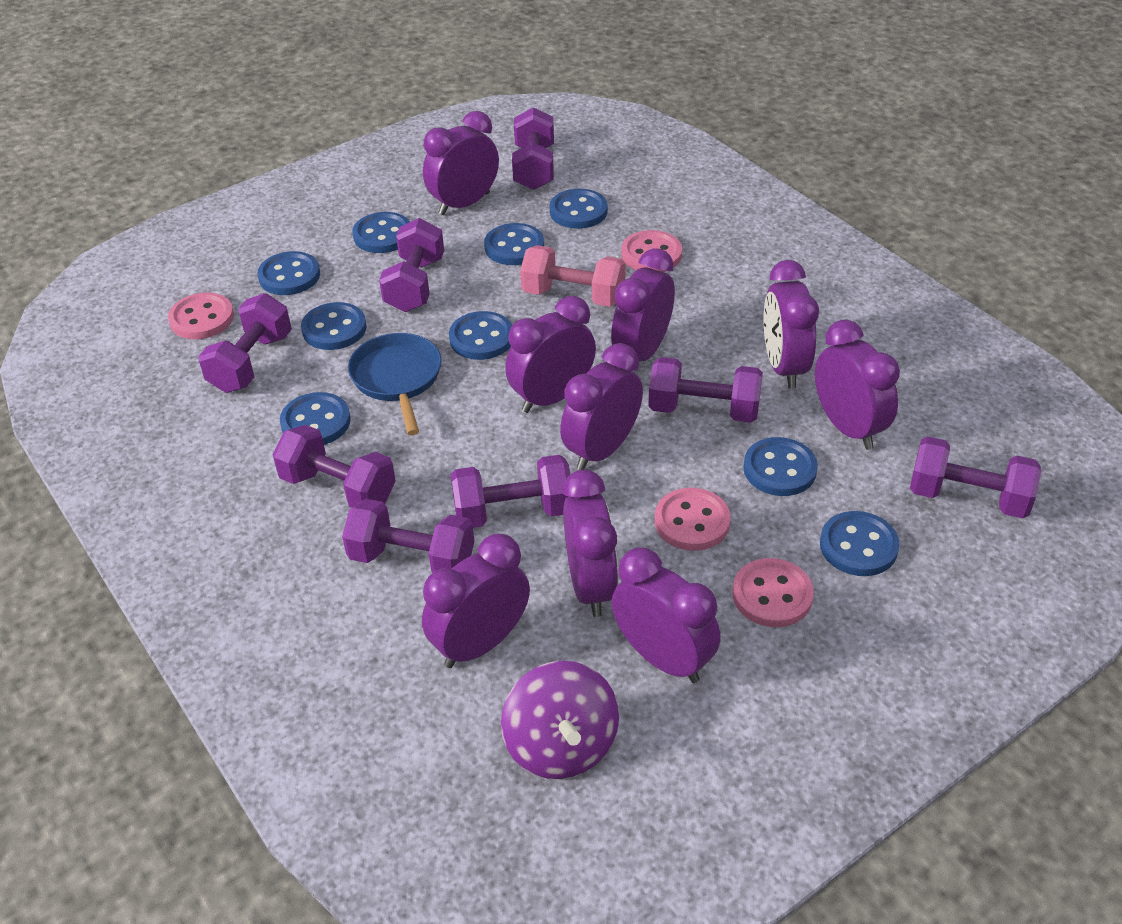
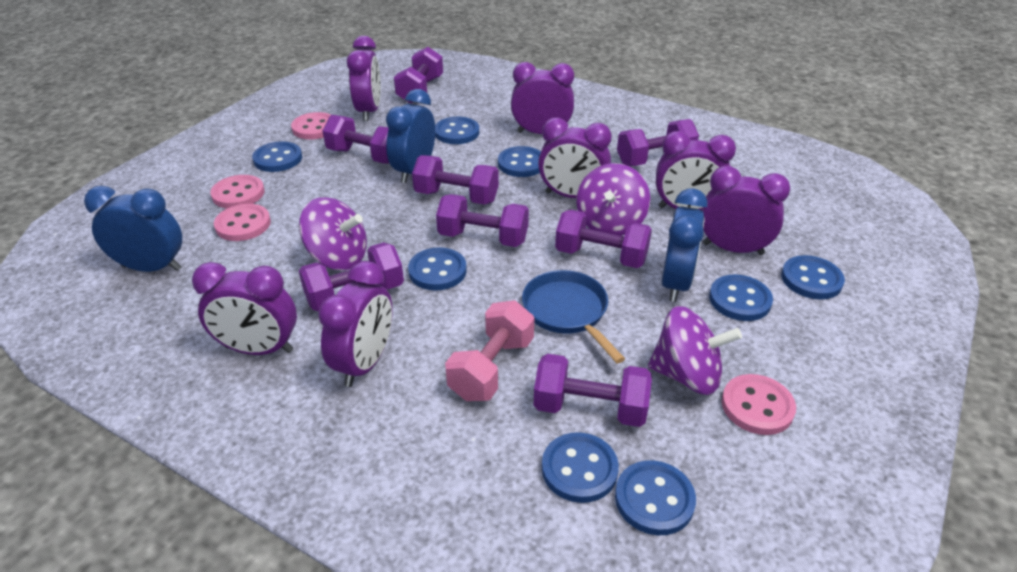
blue button: [257,251,320,295] [280,392,351,445] [301,302,366,350] [352,212,410,253] [449,311,512,360] [484,223,544,265] [549,189,608,229] [743,437,818,496] [820,511,900,576] = 9 -> [252,142,302,172] [408,247,467,291] [435,117,479,144] [498,146,541,177] [542,432,619,503] [615,460,696,535] [709,275,773,321] [781,255,845,299] = 8
blue clock: none = 0 -> [84,186,182,272] [386,89,435,183] [661,188,708,302] = 3
purple clock: [422,534,530,668] [423,111,499,215] [505,296,596,413] [560,343,643,470] [563,470,618,617] [611,248,675,371] [612,548,720,683] [764,260,819,389] [815,320,900,450] = 9 -> [192,262,297,355] [318,261,393,387] [347,36,381,121] [511,62,574,134] [538,118,611,198] [656,131,736,210] [702,166,790,255] = 7
purple spinning top: [501,661,619,779] = 1 -> [299,197,367,270] [576,163,650,236] [648,306,742,395] = 3

